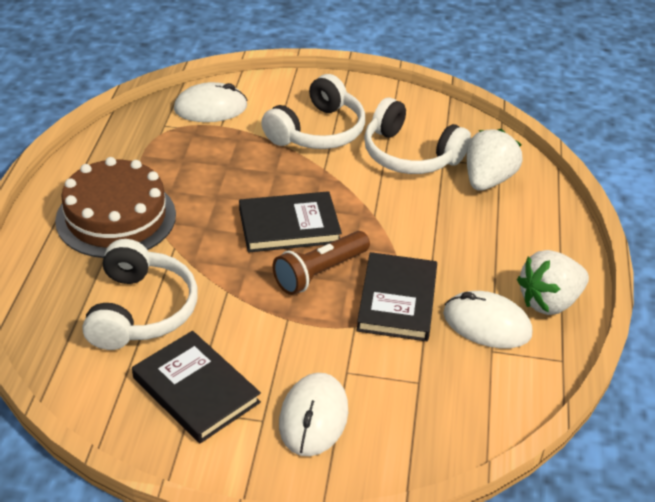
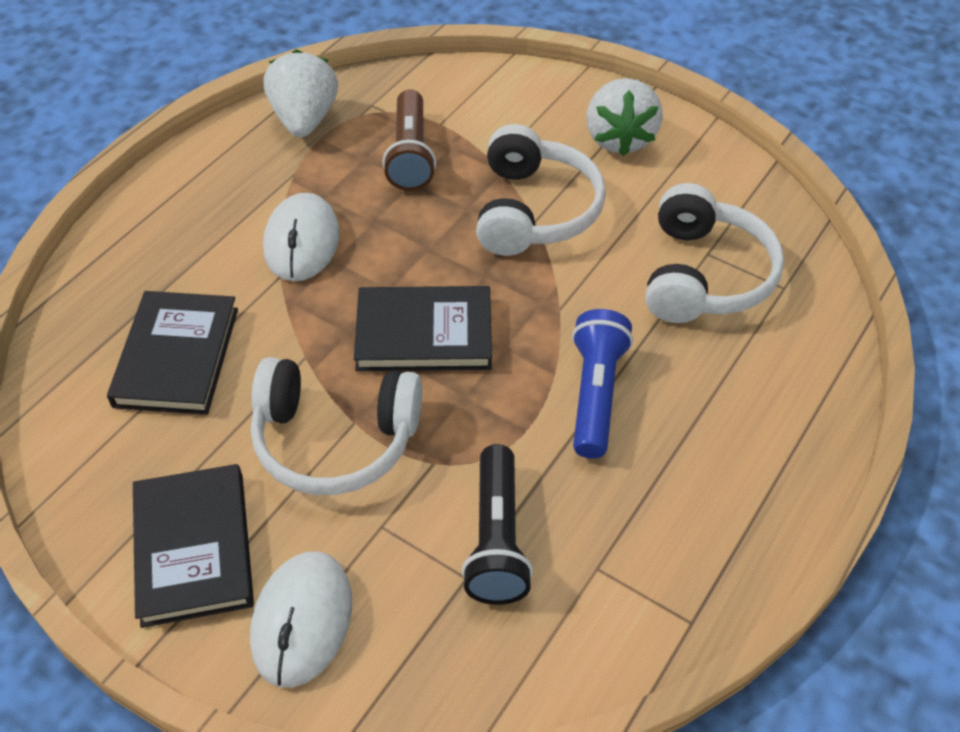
black flashlight: none = 0 -> [461,444,533,605] = 1
blue flashlight: none = 0 -> [572,309,633,459] = 1
brown cake: [55,157,176,258] = 1 -> none = 0
white mouse: [174,82,248,122] [279,373,348,456] [443,291,532,349] = 3 -> [250,551,352,688] [263,193,340,281] = 2

